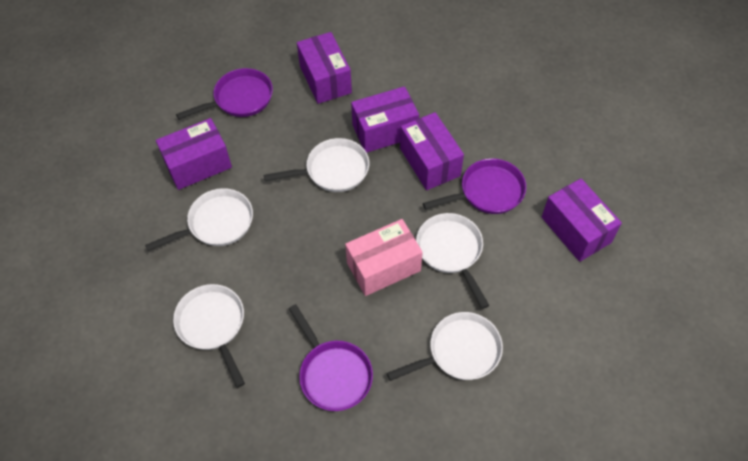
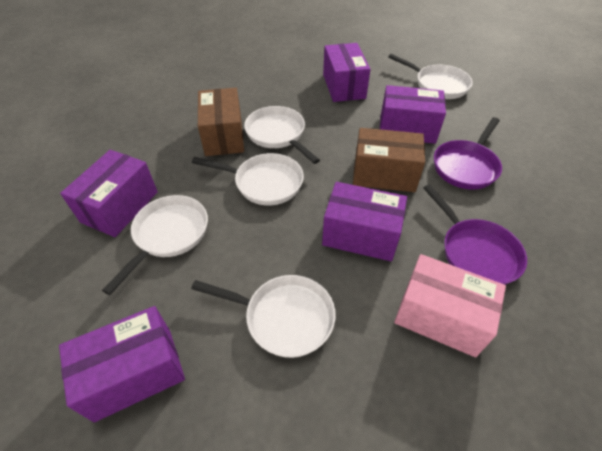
brown box: none = 0 -> [198,88,244,156] [353,128,425,192] = 2
purple pan: [176,68,273,120] [289,304,373,411] [423,158,526,214] = 3 -> [423,184,527,285] [434,117,502,190] = 2

